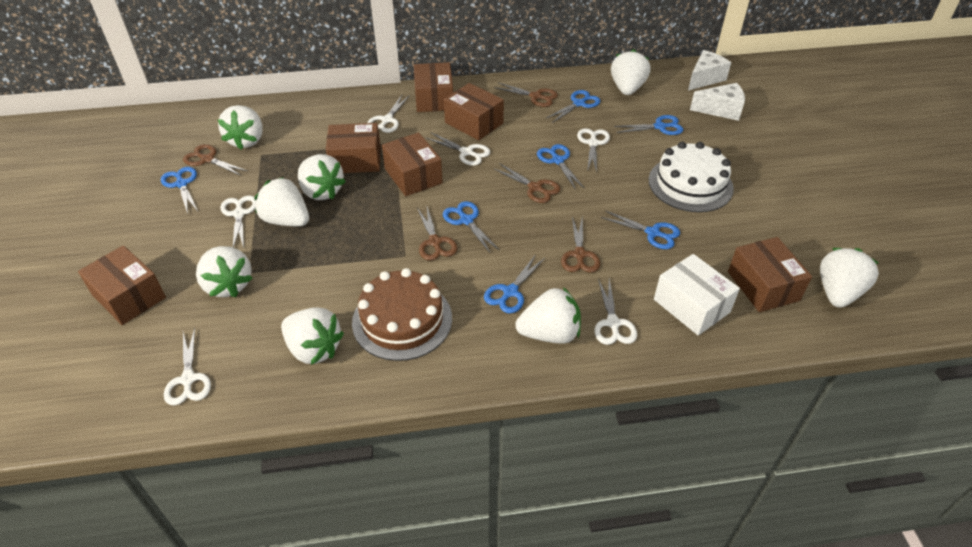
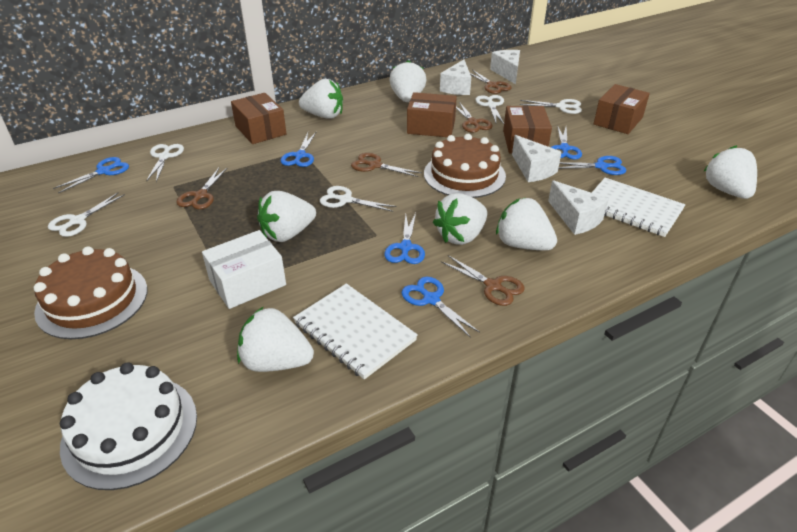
blue scissors: [161,167,198,214] [443,201,499,253] [484,254,545,313] [537,144,584,190] [546,90,601,123] [601,210,680,249] [614,115,683,135] = 7 -> [53,157,129,193] [280,132,316,167] [384,213,425,264] [402,277,480,338] [551,125,582,160] [558,156,626,175] = 6
brown box: [78,245,166,325] [326,123,381,173] [382,133,443,196] [414,62,453,112] [444,83,504,140] [728,237,812,312] = 6 -> [231,93,286,144] [407,92,457,137] [503,106,552,154] [594,84,650,134] = 4
brown cake: [352,268,452,361] = 1 -> [34,246,147,339] [424,134,506,198] = 2
white cheese: [688,50,731,91] [690,83,745,121] = 2 -> [440,59,471,95] [490,50,520,84] [512,135,562,182] [548,180,609,235] = 4
white notebook: none = 0 -> [293,283,418,379] [592,178,686,237] = 2
white scissors: [164,328,211,406] [220,195,256,248] [367,95,410,133] [425,133,490,166] [577,128,610,173] [594,279,637,345] = 6 -> [48,192,125,237] [146,144,184,182] [320,186,397,212] [475,95,504,124] [520,99,582,114] = 5
white strawberry: [196,246,253,297] [218,105,263,150] [254,177,309,227] [281,307,344,365] [298,154,346,200] [515,287,581,344] [611,49,650,95] [820,248,879,308] = 8 -> [237,306,314,372] [257,191,316,242] [299,79,343,119] [390,60,426,102] [433,193,488,245] [496,198,557,250] [704,145,757,199] = 7

